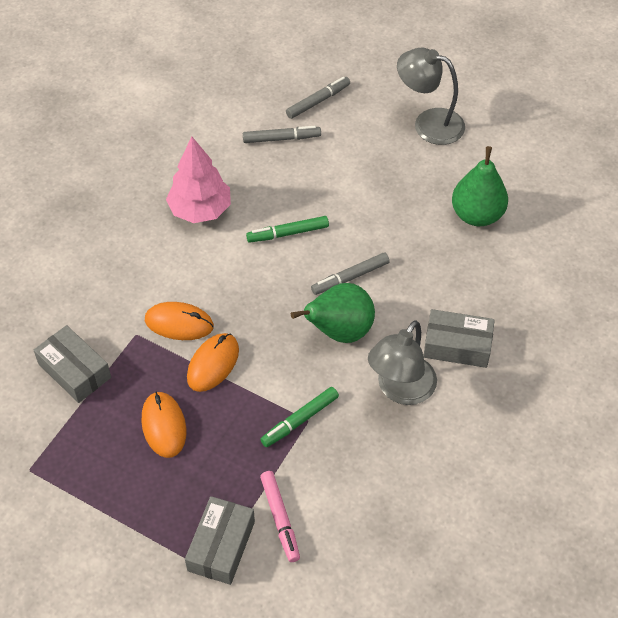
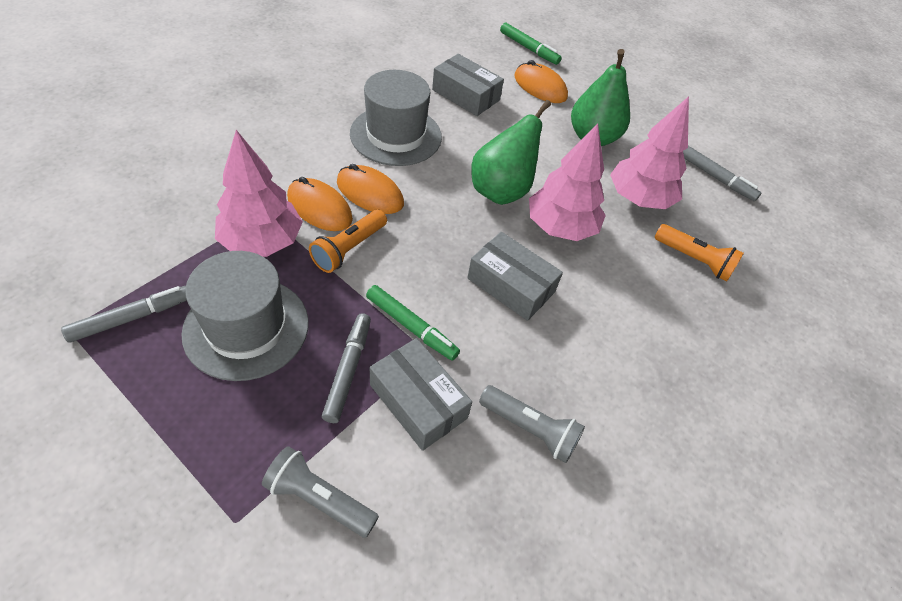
grey flashlight: none = 0 -> [262,446,379,538] [479,385,585,463] = 2
grey hat: none = 0 -> [181,251,309,381] [350,70,442,166] = 2
grey lamp: [368,320,437,405] [397,48,465,145] = 2 -> none = 0
orange flashlight: none = 0 -> [309,209,387,273] [655,224,744,282] = 2
pink marker: [260,471,300,562] = 1 -> none = 0
pink tree: [166,136,231,223] = 1 -> [215,130,303,257] [529,123,606,241] [610,96,689,209] = 3

